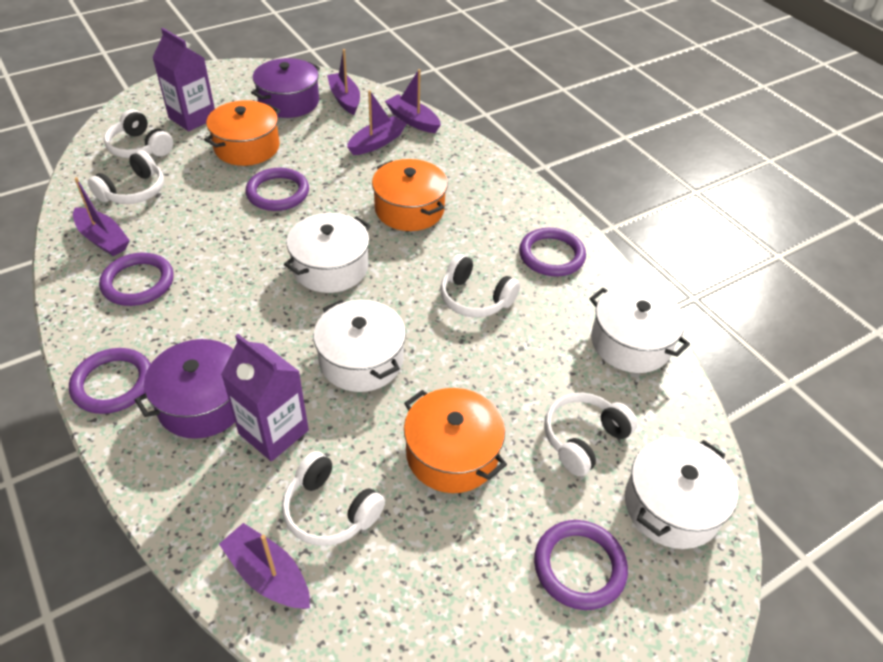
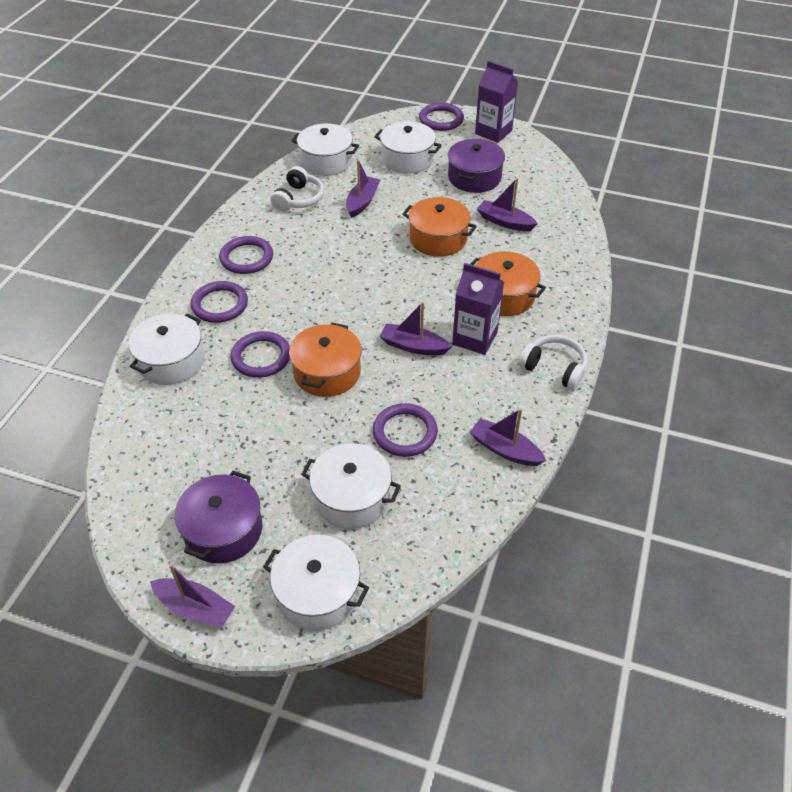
white headphones: [88,150,164,204] [104,109,173,158] [282,451,385,546] [440,254,520,318] [544,393,638,476] = 5 -> [270,166,324,211] [519,335,587,390] = 2
white pot: [284,213,371,293] [313,299,406,392] [589,285,690,373] [625,437,738,549] = 4 -> [128,313,205,385] [263,535,369,631] [291,123,359,176] [301,443,401,529] [374,121,442,174] = 5

